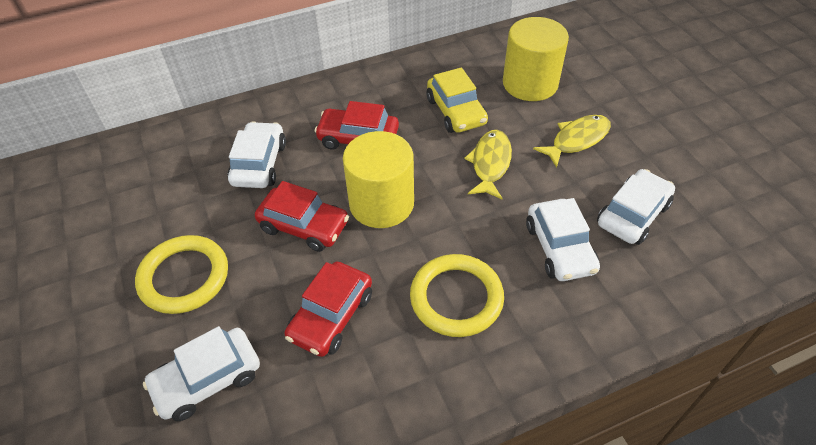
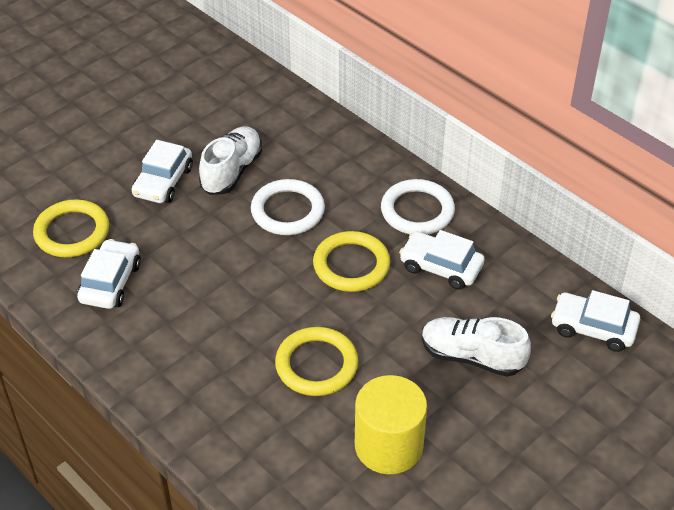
red car: [255,181,349,252] [285,262,372,357] [314,101,399,150] = 3 -> none = 0
white ring: none = 0 -> [251,179,325,235] [381,179,455,234] = 2
white shoe: none = 0 -> [199,126,262,195] [422,317,531,377] = 2
yellow car: [427,67,488,133] = 1 -> none = 0
yellow cylinder: [343,131,414,228] [503,17,569,101] = 2 -> [355,375,427,474] = 1
yellow fish: [464,130,512,199] [533,115,611,168] = 2 -> none = 0
yellow ring: [135,235,228,314] [410,254,504,337] = 2 -> [33,200,109,257] [275,327,358,396] [313,231,390,292] = 3

